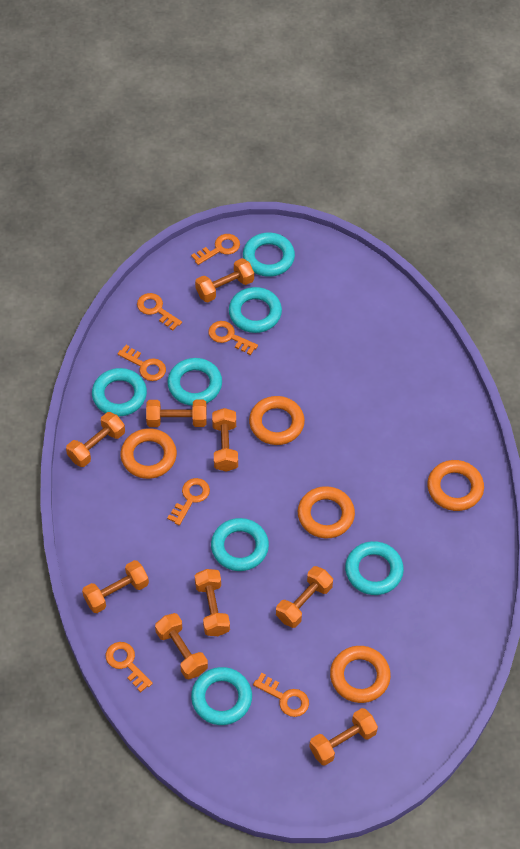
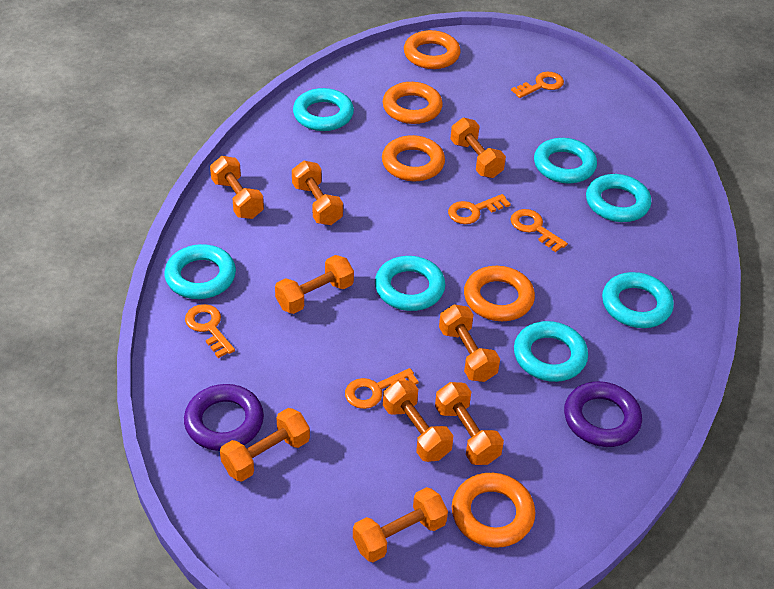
orange key: [106,642,153,693] [118,345,166,381] [137,293,182,331] [167,478,210,525] [191,234,240,265] [208,321,258,355] [253,673,309,717] = 7 -> [185,304,235,358] [345,368,419,409] [448,194,511,224] [511,72,564,98] [511,209,568,252] = 5
purple ring: none = 0 -> [184,384,264,451] [564,381,642,447] = 2

